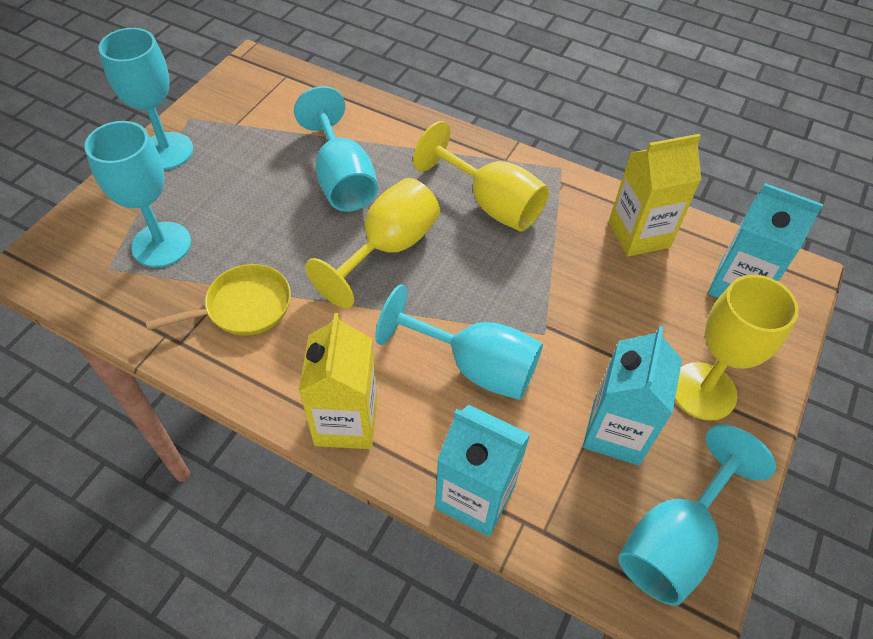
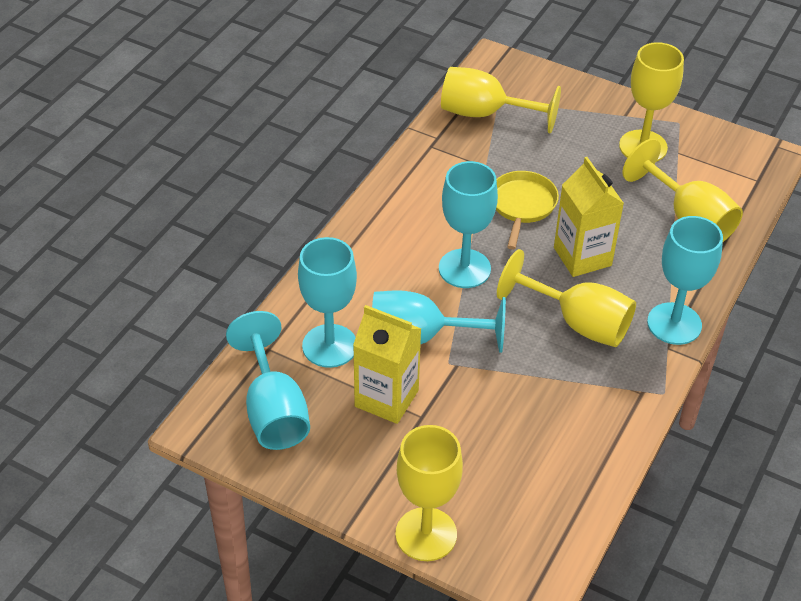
turquoise carton: [435,405,530,536] [583,326,682,465] [708,183,823,298] = 3 -> none = 0
yellow goblet: [305,178,440,308] [413,121,549,232] [675,275,799,421] = 3 -> [395,425,463,561] [441,67,561,133] [497,249,636,347] [619,42,684,162] [622,139,743,242] = 5

